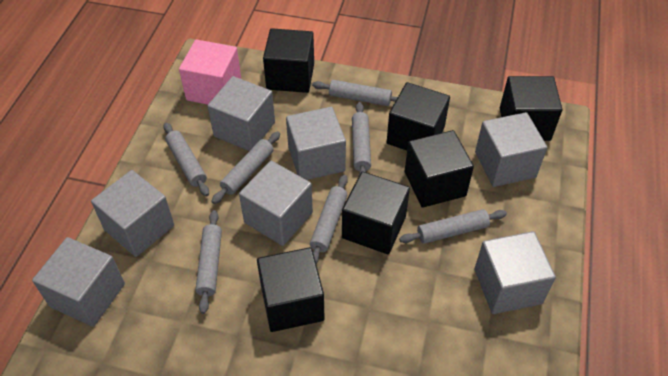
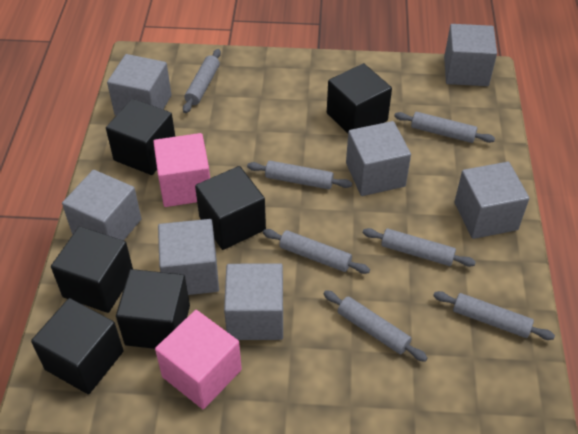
pink cube: [179,39,241,105] = 1 -> [153,133,210,207] [155,310,242,409] = 2

